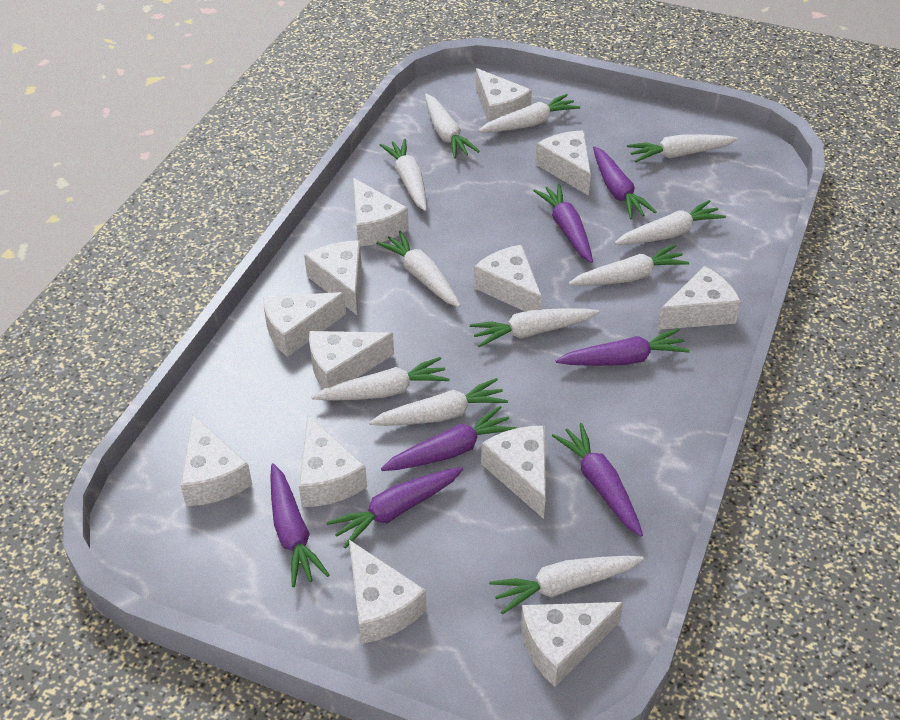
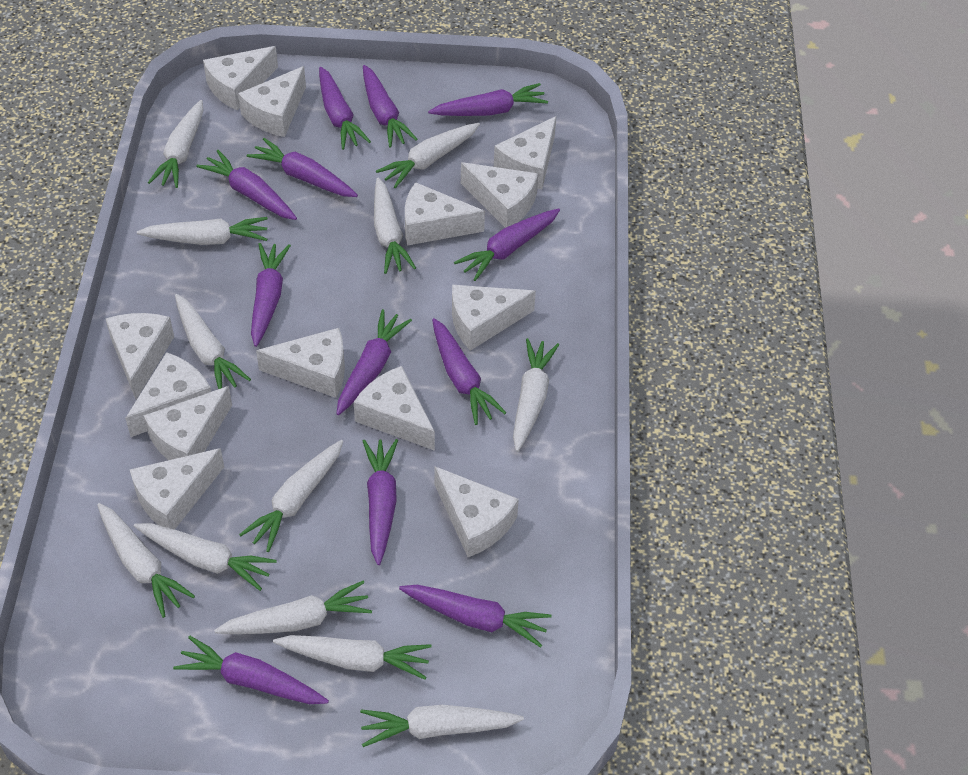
purple carrot: [270,463,329,587] [326,467,463,549] [381,406,517,471] [533,184,593,263] [552,423,643,536] [556,329,690,366] [593,146,657,219] = 7 -> [173,636,329,704] [196,150,297,220] [247,138,358,197] [251,243,291,347] [319,67,371,150] [337,309,412,415] [363,65,418,147] [363,439,398,565] [399,585,552,648] [428,83,548,116] [432,318,506,425] [454,208,560,281] = 12
white carrot: [312,357,450,401] [369,378,508,426] [376,231,461,307] [380,139,427,211] [425,94,480,159] [470,308,599,347] [478,94,580,132] [489,556,644,614] [568,245,689,286] [615,200,726,245] [627,135,738,162] = 11 -> [97,503,195,618] [134,523,277,591] [137,217,268,245] [148,100,204,188] [175,294,251,389] [214,581,372,634] [239,440,343,552] [273,635,432,680] [360,705,524,747] [374,178,416,274] [376,123,480,188] [513,338,559,452] = 12

